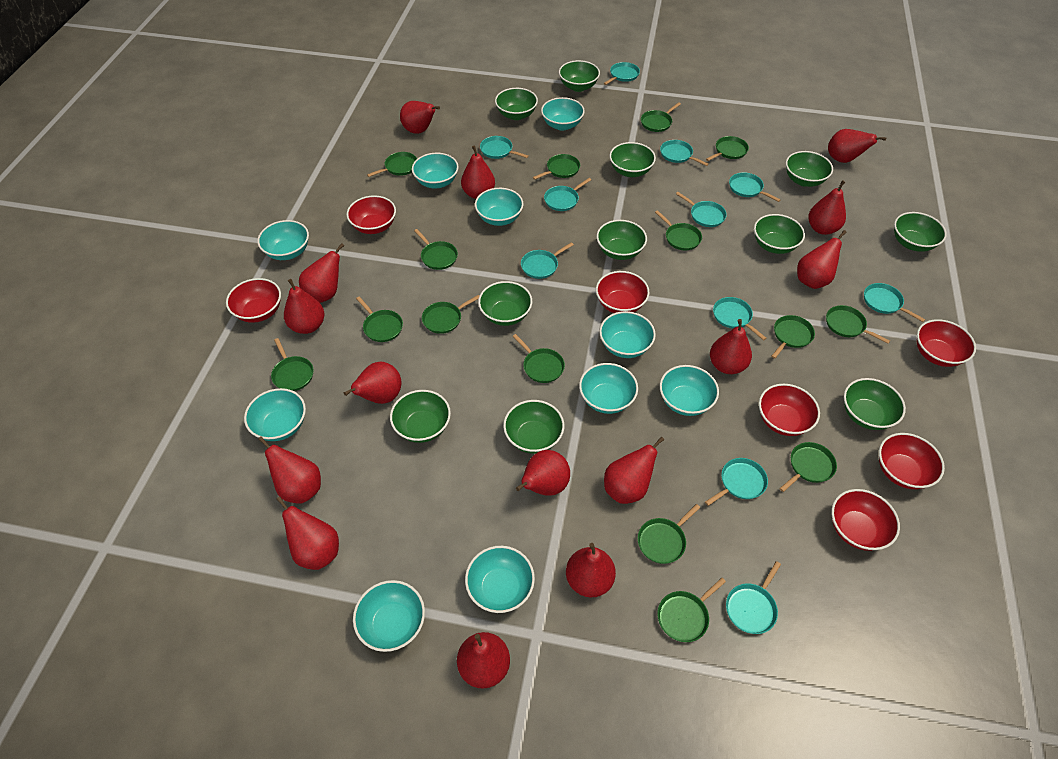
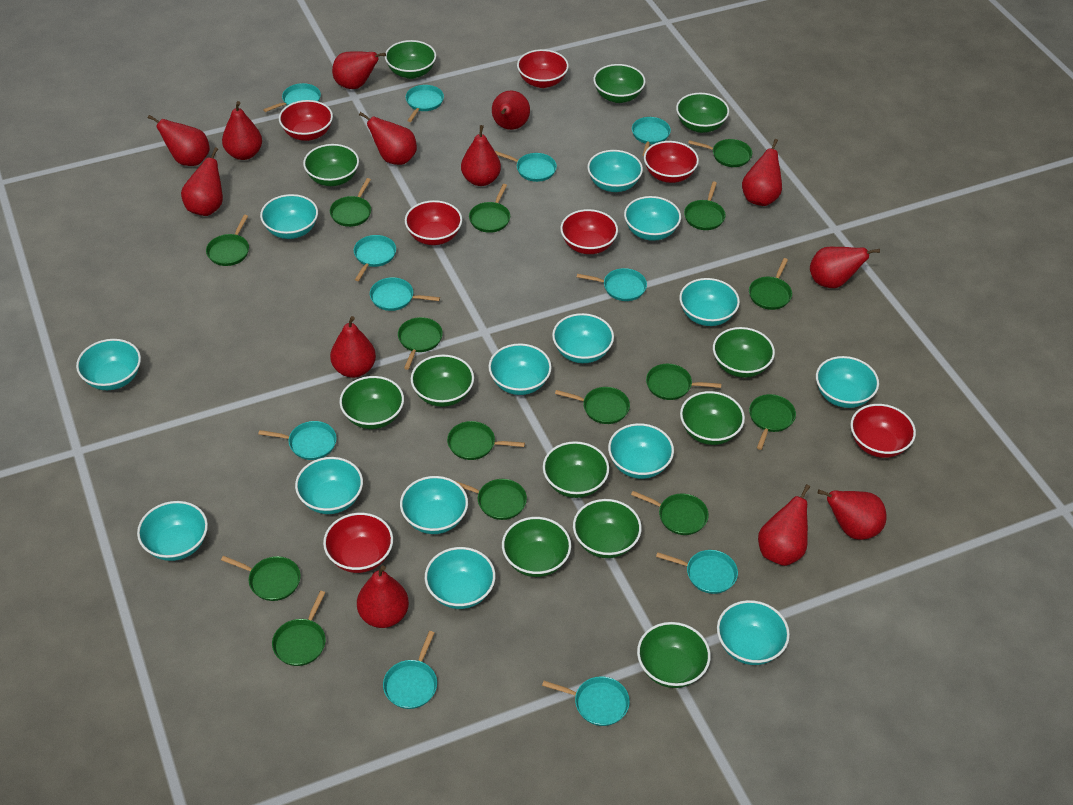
green bowl: [390,390,451,443] [478,281,532,326] [495,88,538,120] [503,400,564,454] [559,60,600,92] [596,220,647,260] [609,142,656,177] [754,214,805,254] [786,151,833,187] [844,378,906,430] [894,212,947,252] = 11 -> [303,144,359,186] [339,376,404,429] [385,40,436,79] [411,355,474,407] [502,517,571,577] [543,441,609,498] [573,499,642,558] [593,64,646,103] [637,622,711,688] [676,93,729,133] [680,391,745,445] [713,327,775,378] = 12
red pear: [258,436,321,503] [276,497,339,570] [284,279,324,334] [299,243,344,303] [344,362,402,404] [400,101,440,134] [457,632,510,689] [461,145,495,199] [516,450,570,496] [566,543,616,598] [604,437,664,504] [710,319,752,374] [797,230,847,289] [808,180,846,235] [828,129,886,163] = 15 -> [148,115,210,166] [181,147,223,216] [222,101,262,160] [330,316,376,378] [332,51,386,89] [357,565,409,628] [359,112,417,165] [461,125,501,186] [492,91,530,130] [742,139,782,206] [758,484,810,566] [810,247,880,288] [818,489,887,540] = 13
turquoise bowl: [244,388,306,441] [257,220,309,260] [353,580,425,652] [412,153,459,188] [465,546,535,613] [475,188,523,226] [541,97,585,131] [579,363,638,414] [599,311,656,358] [660,365,719,416] = 10 -> [76,339,141,390] [137,501,208,561] [260,194,318,239] [295,457,363,514] [400,476,468,534] [425,547,495,609] [488,343,552,395] [552,313,614,363] [587,150,643,192] [608,423,674,479] [624,196,681,241] [679,278,740,326] [717,600,790,665] [816,356,879,408] = 14

